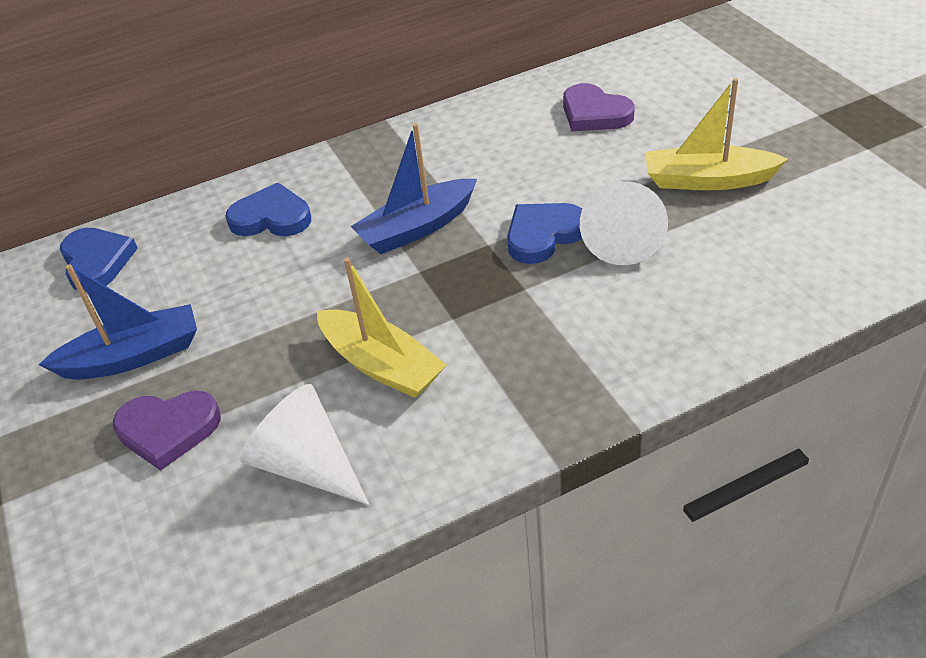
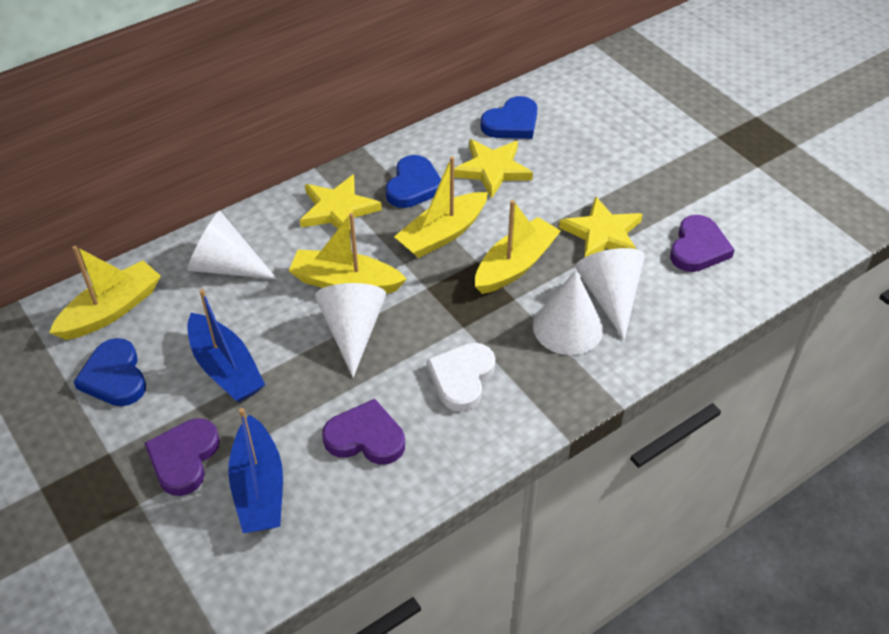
purple heart: [113,391,221,471] [563,83,635,131] = 2 -> [144,418,220,496] [322,399,405,464] [670,215,735,272] = 3
white cone: [240,384,369,505] [580,181,668,265] = 2 -> [188,211,277,279] [315,283,386,378] [533,270,603,355] [576,248,645,340] = 4
white heart: none = 0 -> [427,343,495,412] = 1
yellow boat: [317,257,446,398] [646,78,788,190] = 2 -> [49,246,161,340] [289,213,407,294] [394,156,488,258] [475,200,561,294] = 4
yellow star: none = 0 -> [300,174,382,232] [454,139,533,199] [559,196,643,257] = 3

